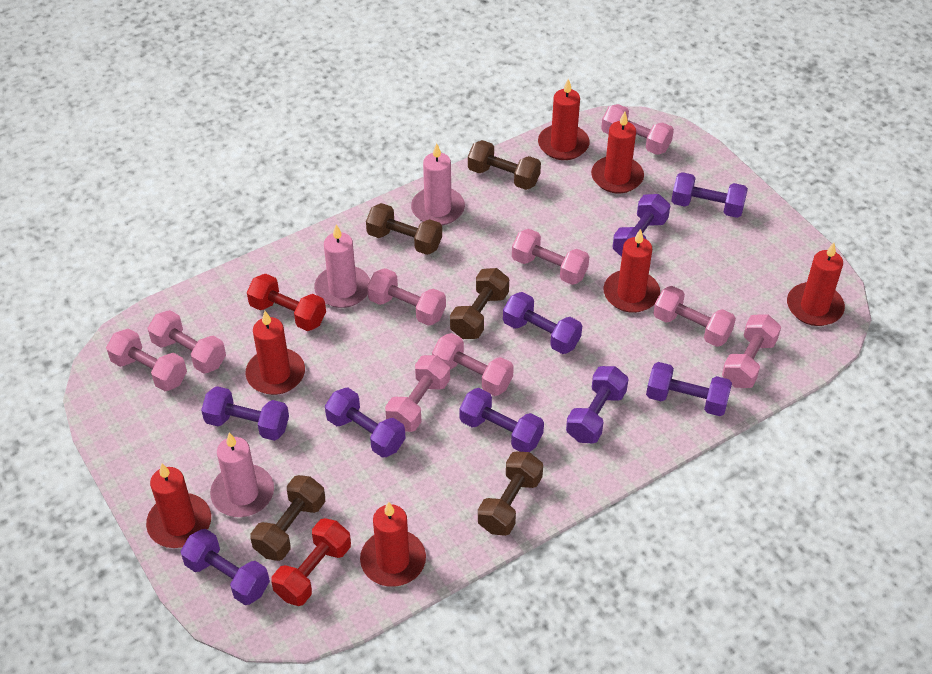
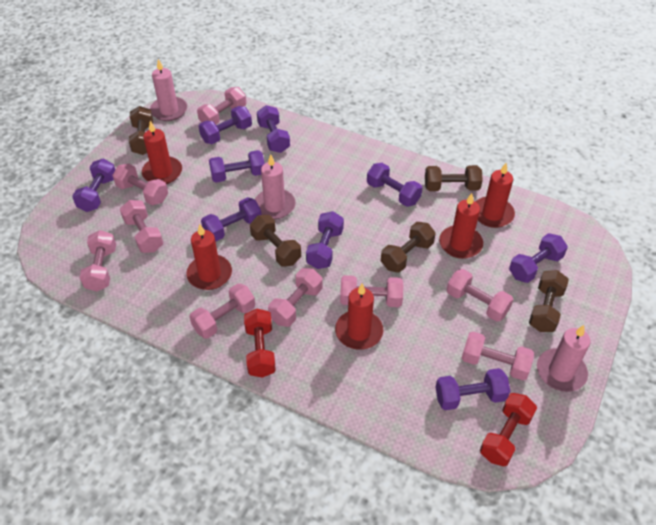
red candle: [146,464,211,548] [245,311,305,395] [360,502,426,587] [538,78,590,160] [591,112,644,193] [604,229,660,313] [787,243,845,326] = 7 -> [142,121,182,184] [186,224,232,290] [335,283,383,350] [439,193,483,259] [476,163,515,228] = 5

